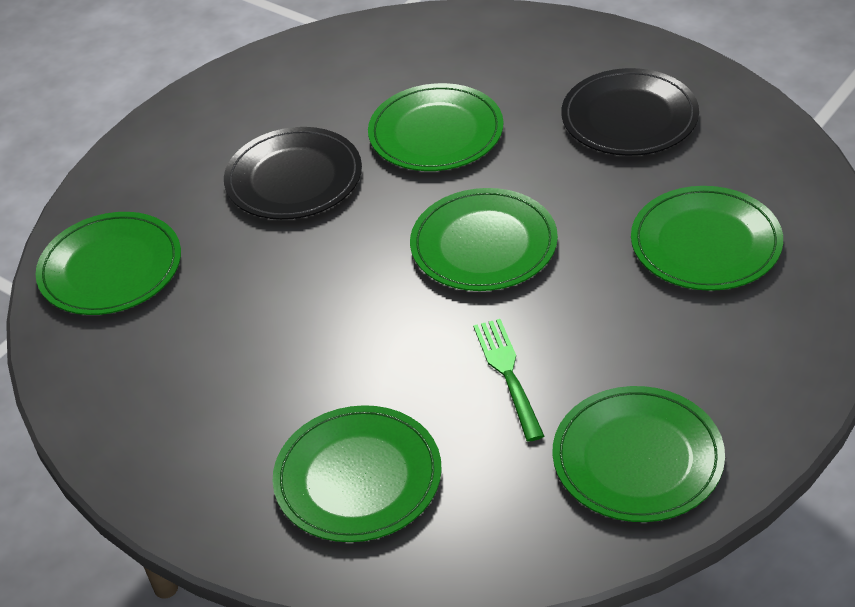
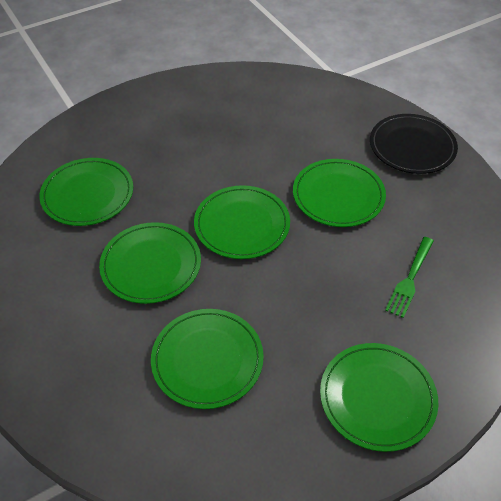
black plate: [224,127,362,220] [561,68,699,156] = 2 -> [370,114,458,174] = 1

